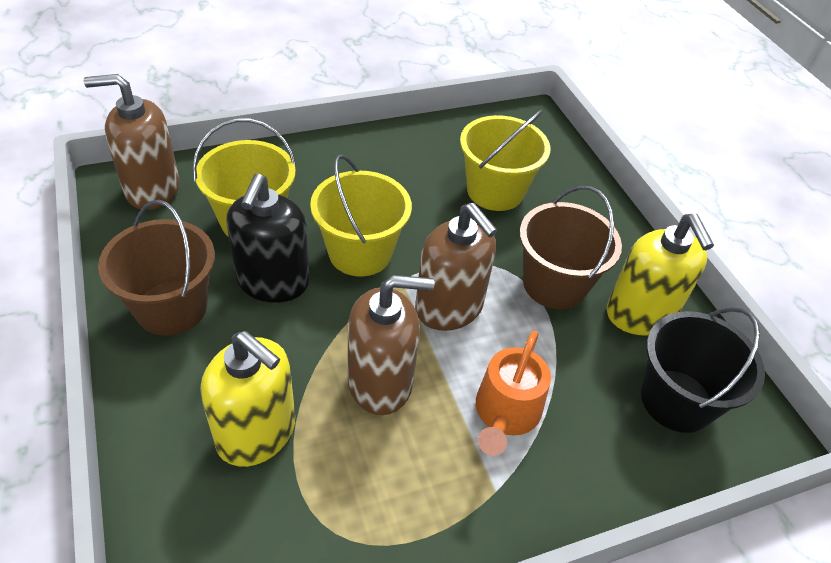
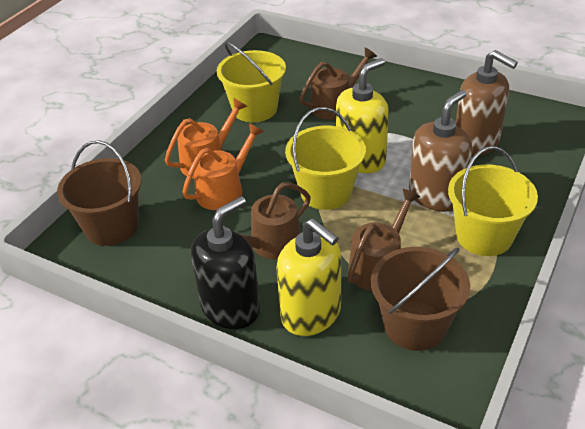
black bucket: [641,307,765,433] = 1 -> none = 0
brown soap dispenser: [83,74,180,210] [348,275,435,415] [415,203,498,331] = 3 -> [409,90,473,212] [456,50,518,156] = 2
brown watering can: none = 0 -> [223,183,311,259] [300,47,377,120] [347,189,421,291] = 3
orange watering can: [476,330,551,456] = 1 -> [165,98,248,179] [182,123,264,210] = 2

